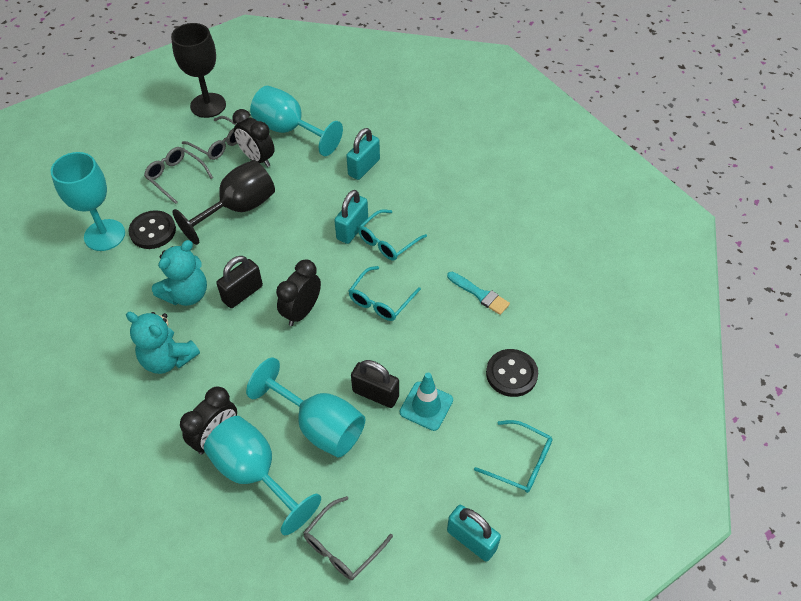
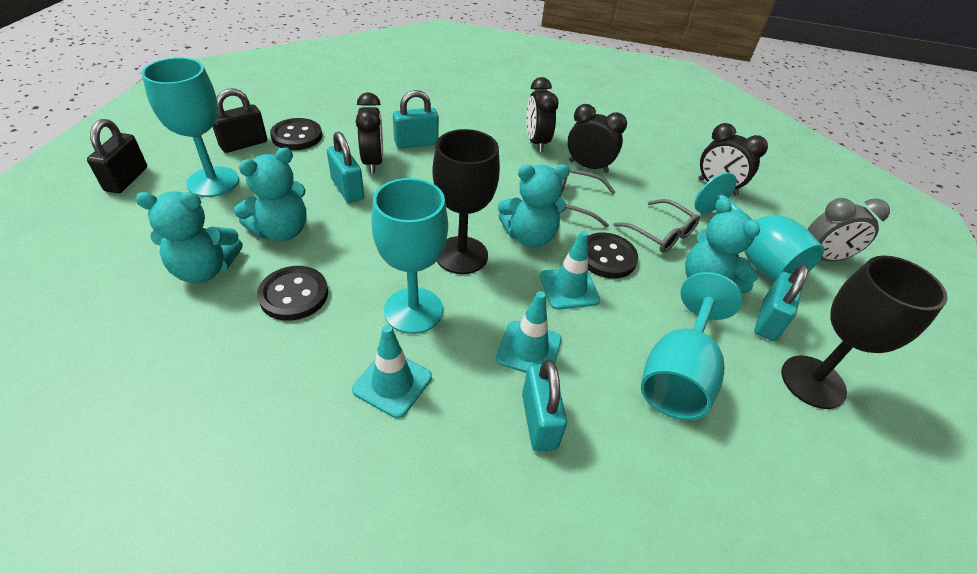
black button: [128,210,176,249] [486,349,538,397] = 2 -> [257,266,328,321] [270,118,322,150] [588,233,638,279] = 3
black clock: [180,387,237,455] [232,109,275,167] [276,259,321,326] = 3 -> [356,92,383,174] [526,77,559,152] [567,104,627,173] [698,123,768,196] = 4
grey clock: none = 0 -> [808,198,890,262] = 1
grey glasses: [144,147,213,204] [182,116,238,160] [303,496,393,580] = 3 -> [560,167,616,228] [613,199,700,253] = 2
turquoise brush: [447,272,510,315] = 1 -> none = 0
turquoise glasses: [349,266,421,321] [358,209,427,261] [474,420,553,493] = 3 -> none = 0
turquoise padlock: [334,190,368,244] [346,128,380,180] [447,505,501,562] = 3 -> [327,132,364,203] [393,90,439,149] [522,360,567,452] [754,264,808,341] = 4
turquoise teddy bear: [126,312,200,374] [152,240,207,306] = 2 -> [135,191,243,283] [234,147,306,241] [498,164,570,248] [685,198,760,293] = 4
turquoise traffic cone: [400,373,453,431] = 1 -> [352,325,432,418] [496,291,562,373] [540,231,600,310] = 3

